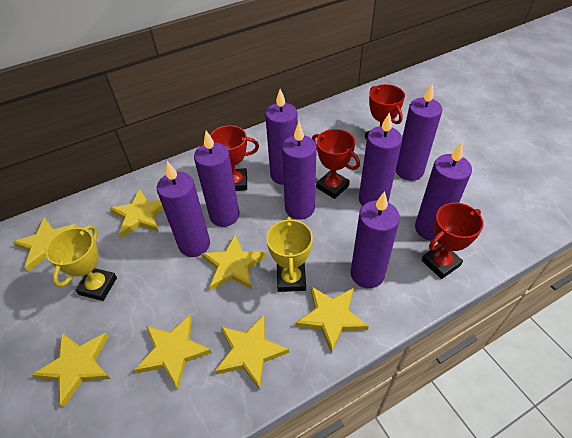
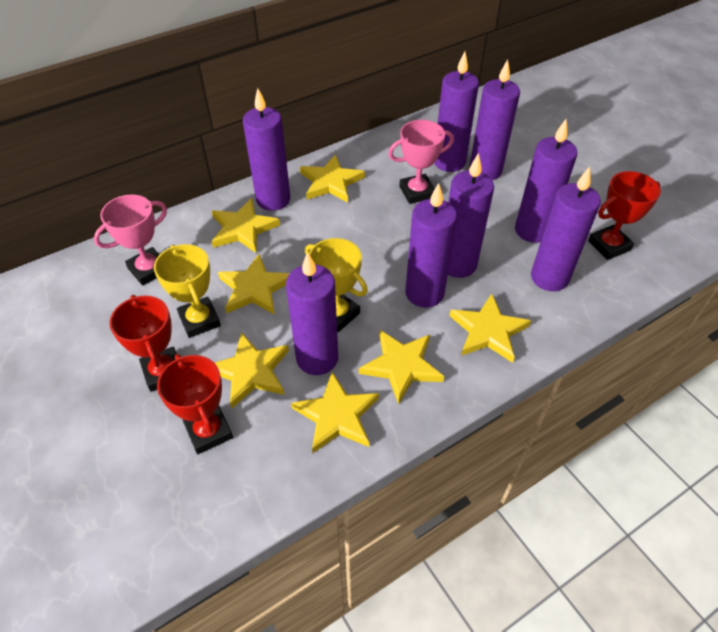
pink trophy: none = 0 -> [94,194,167,286] [388,120,454,204] = 2
red trophy: [200,125,259,191] [312,129,360,199] [365,84,405,140] [421,203,484,279] = 4 -> [109,295,177,392] [157,354,233,454] [588,171,661,260] = 3

